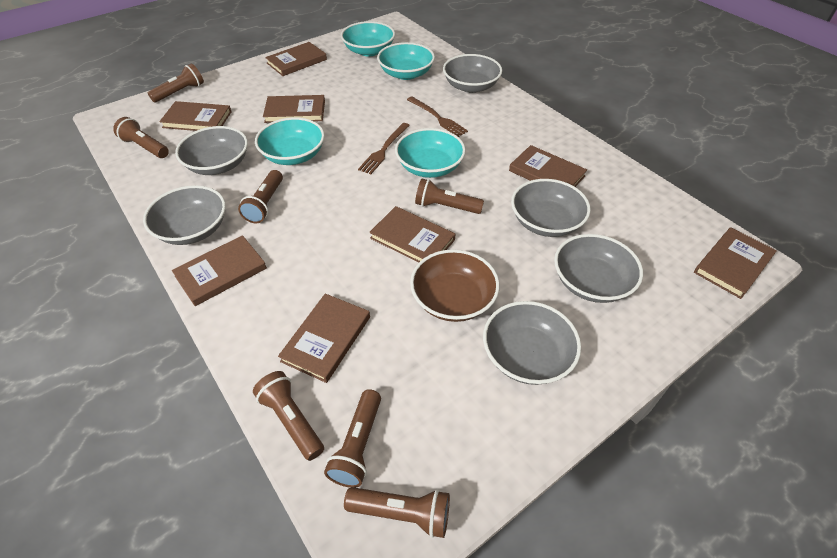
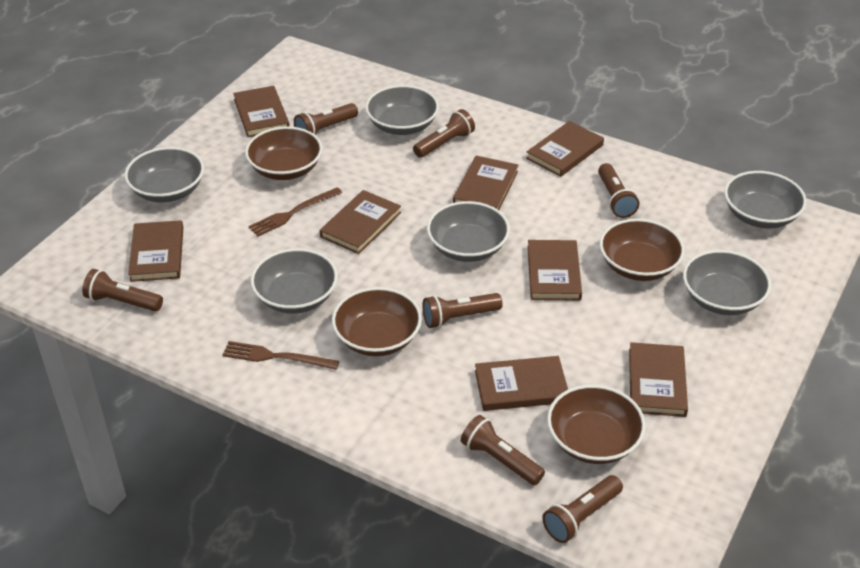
brown bowl: [410,249,500,322] = 1 -> [245,126,323,180] [332,287,422,356] [547,385,646,464] [599,219,685,281] = 4
turquoise bowl: [255,117,325,165] [341,21,395,56] [377,42,435,80] [395,128,466,178] = 4 -> none = 0

